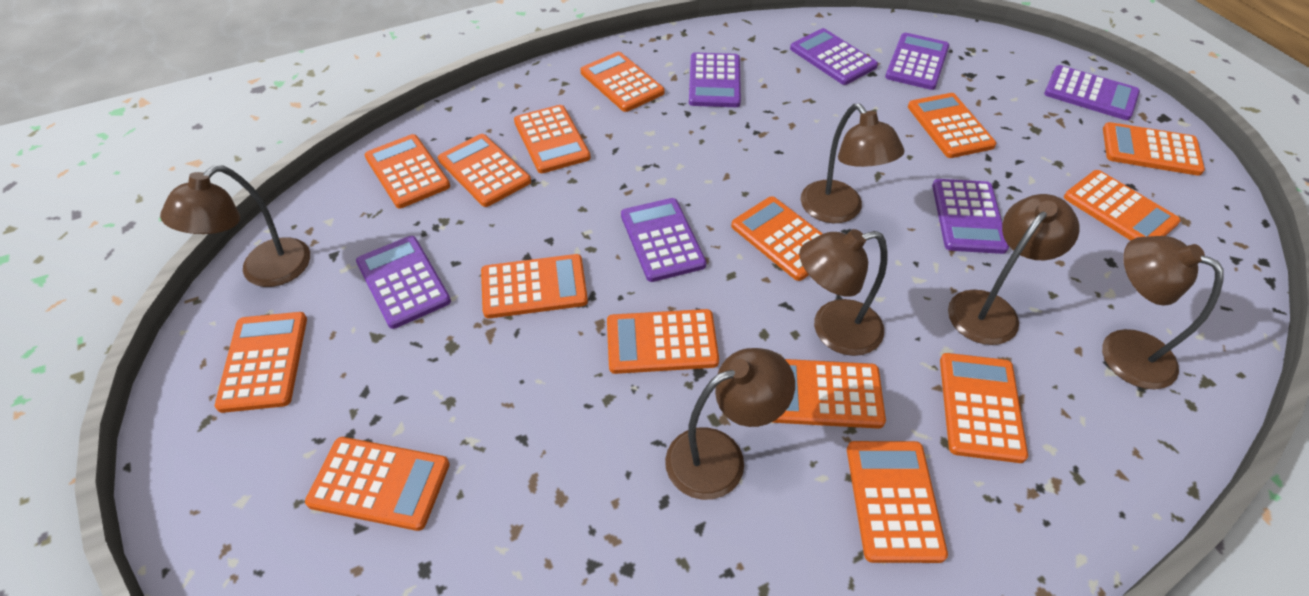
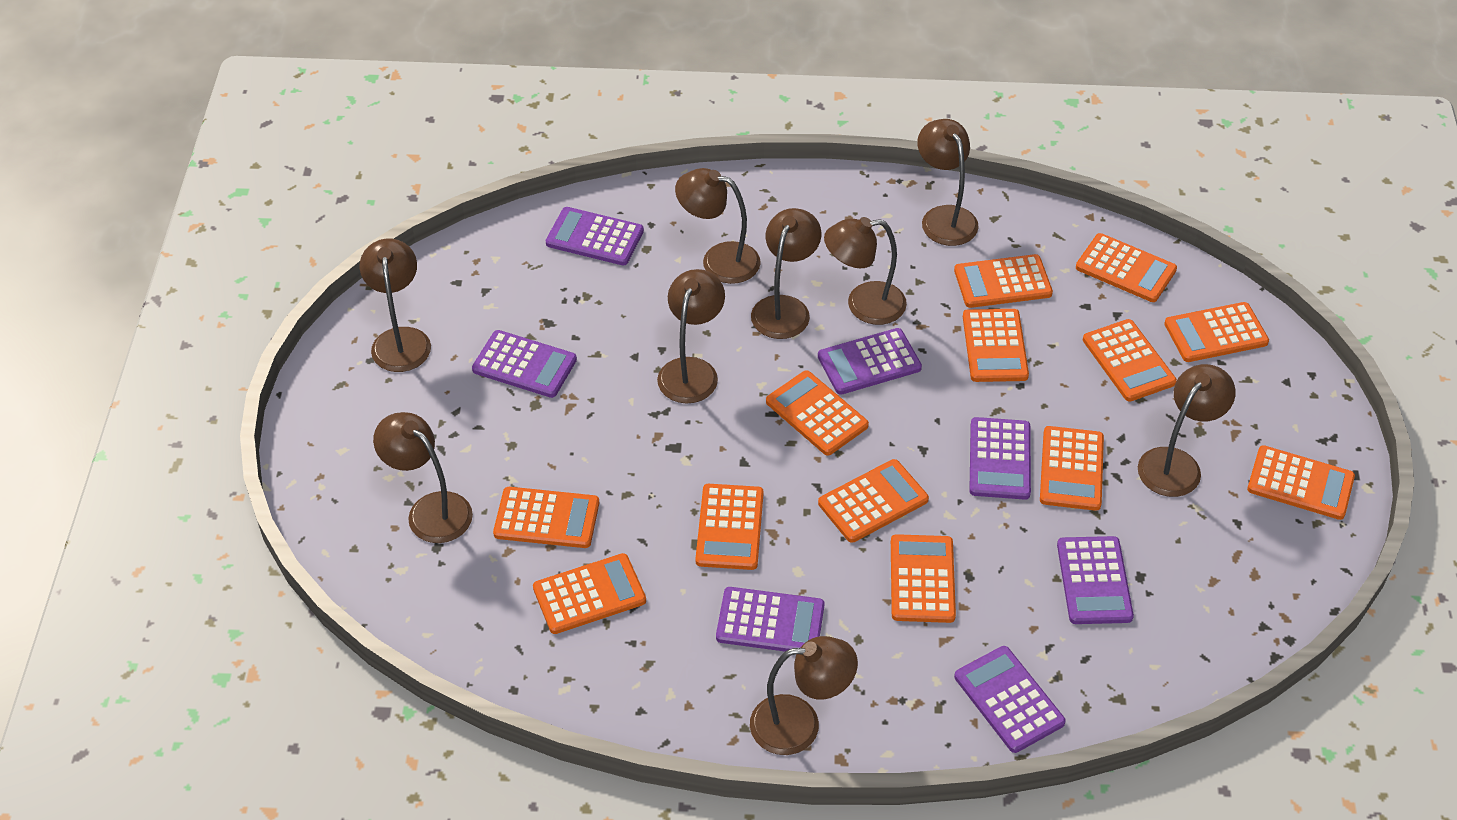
brown lamp: [160,165,310,287] [665,348,795,500] [799,229,888,356] [800,104,905,223] [948,194,1080,345] [1102,236,1224,389] = 6 -> [360,239,431,372] [373,412,473,543] [657,269,725,404] [675,168,761,284] [750,636,858,755] [751,208,821,339] [824,217,907,325] [917,119,979,246] [1138,364,1235,497] = 9
orange calculator: [215,312,307,413] [305,437,450,531] [365,134,450,208] [438,134,531,207] [481,254,588,319] [514,105,591,173] [580,52,665,112] [607,309,719,374] [731,196,823,281] [773,359,886,429] [847,441,948,563] [908,93,996,158] [940,353,1028,463] [1064,170,1181,241] [1103,122,1205,176] = 15 -> [493,487,599,548] [533,553,646,634] [695,484,764,570] [766,370,869,456] [818,459,929,543] [891,534,956,623] [954,254,1053,308] [963,309,1029,382] [1040,426,1104,511] [1076,233,1177,302] [1083,319,1177,401] [1164,302,1269,362] [1247,445,1355,520] = 13

